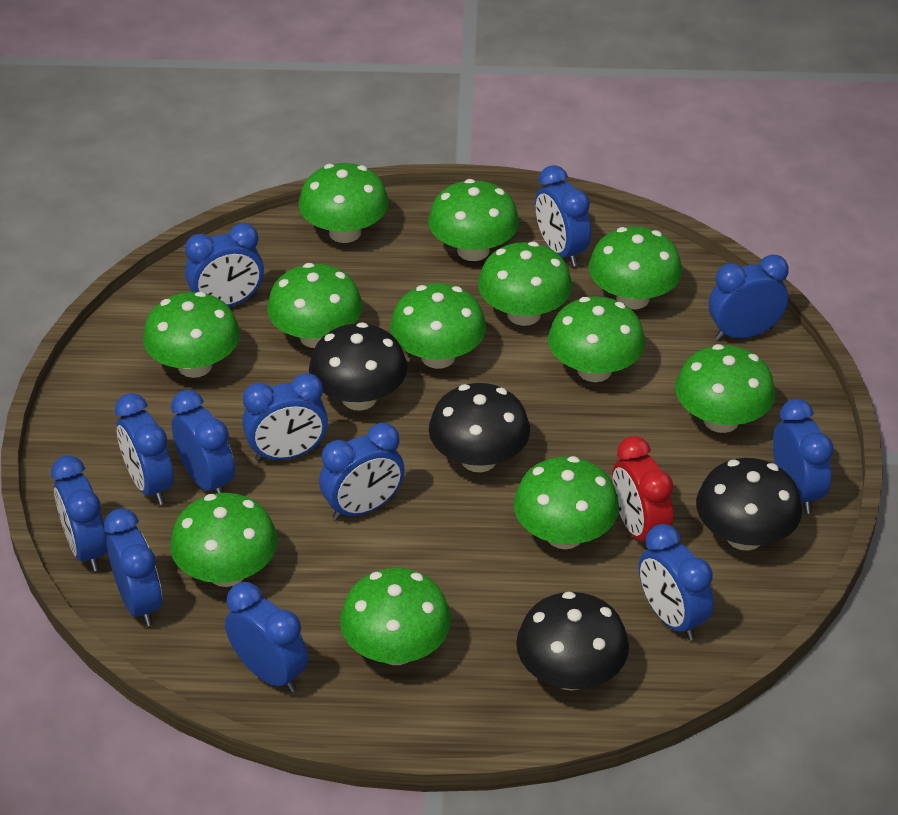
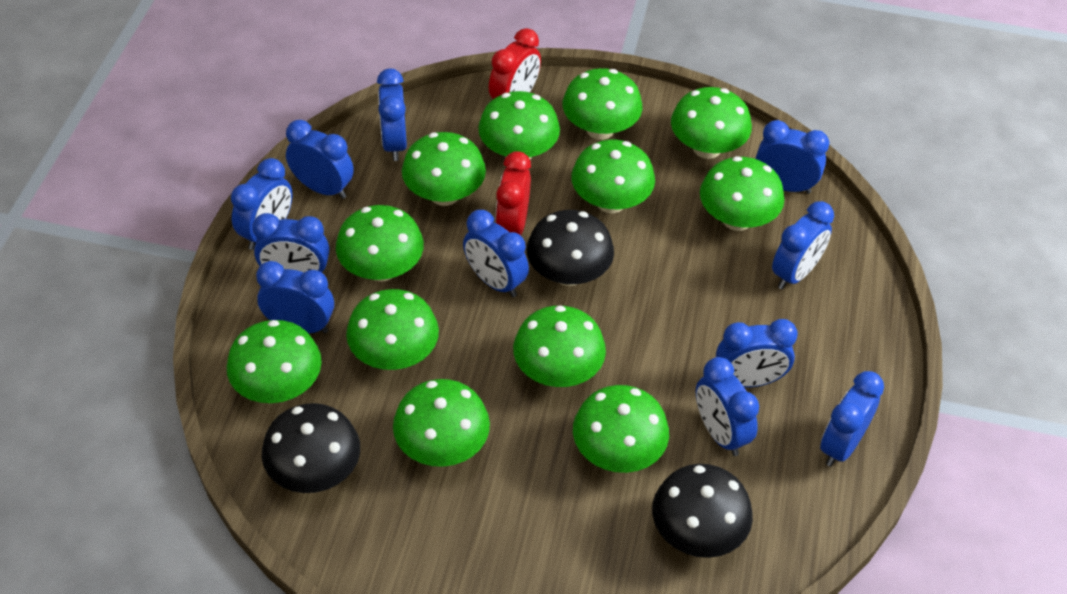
black mushroom: [309,322,407,411] [429,383,530,472] [516,591,629,691] [696,458,802,551] = 4 -> [262,403,360,493] [527,210,614,286] [652,464,753,558] = 3
blue clock: [51,455,107,571] [104,508,162,626] [115,393,174,505] [171,390,235,493] [185,223,264,307] [225,582,308,692] [242,373,328,461] [319,423,405,520] [535,165,591,267] [639,524,713,640] [709,254,789,341] [773,399,834,514] = 12 -> [231,158,293,250] [252,213,329,272] [256,261,334,333] [286,120,354,199] [377,69,407,161] [463,210,529,297] [696,357,759,456] [716,319,798,388] [756,120,829,194] [772,201,834,289] [820,371,884,467] = 11
red clock: [612,436,673,542] = 1 -> [489,28,541,99] [495,151,531,236] = 2

